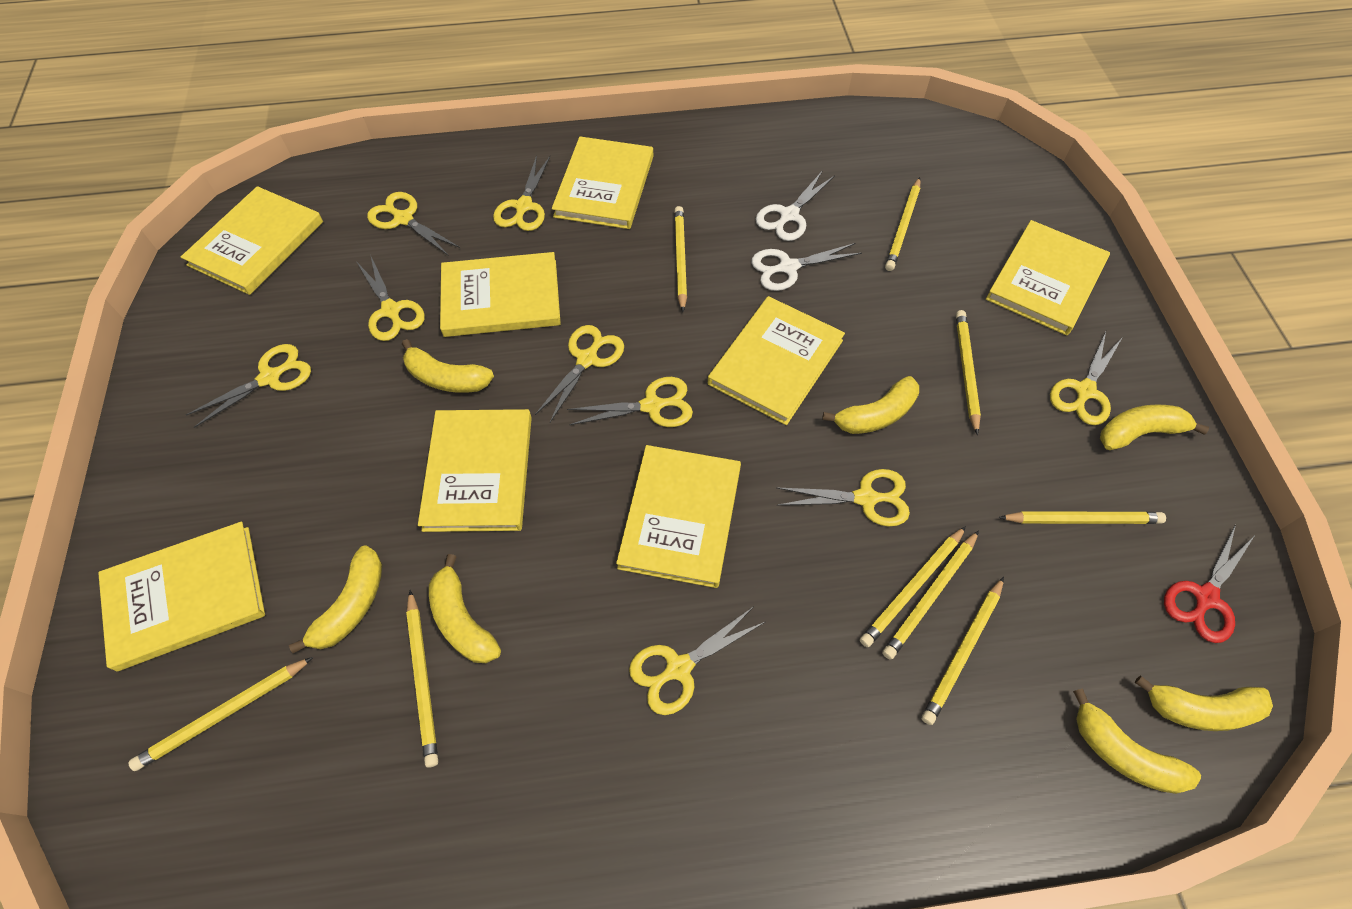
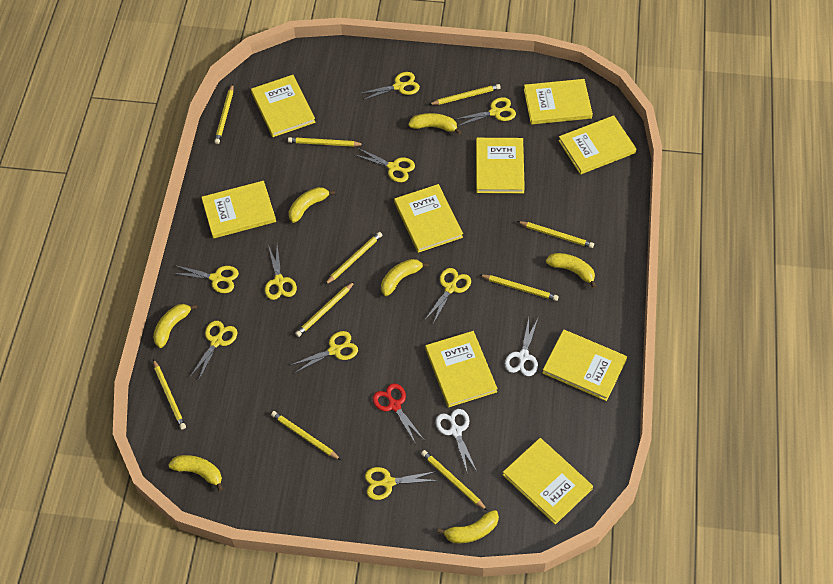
yellow book: [98,522,265,671] [181,186,323,295] [418,409,532,532] [440,252,561,337] [552,137,653,229] [616,445,741,588] [708,296,845,425] [986,220,1110,335] = 8 -> [201,181,276,239] [251,75,316,137] [394,184,463,253] [425,331,498,407] [476,138,525,193] [503,438,593,525] [524,79,593,124] [542,330,627,401] [558,115,637,175] = 9
yellow pencil: [128,657,313,771] [406,590,438,768] [674,206,687,312] [860,526,966,647] [882,530,979,660] [885,177,920,271] [922,577,1004,725] [956,310,981,435] [998,511,1166,524] = 9 -> [153,359,186,430] [214,84,233,144] [271,411,341,460] [288,137,365,147] [295,282,355,337] [325,232,382,285] [421,450,488,511] [429,84,501,105] [480,274,559,301] [517,221,594,248] = 10

